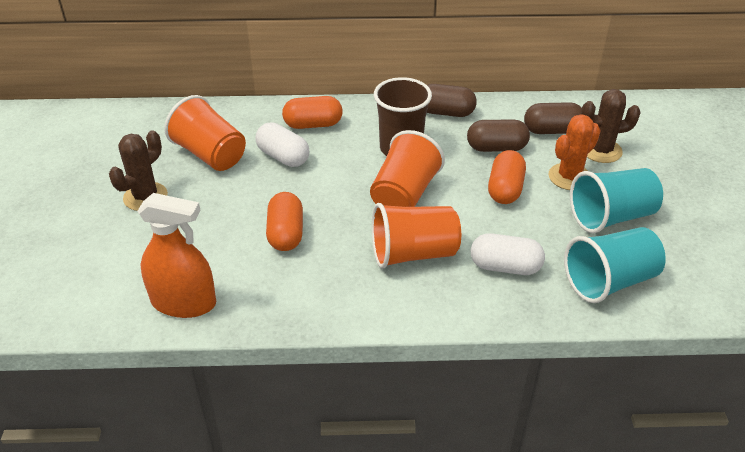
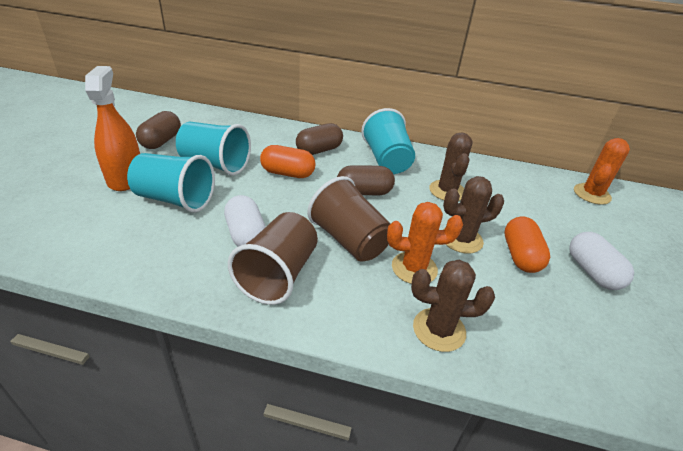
brown cactus: [109,130,168,211] [581,89,641,163] = 2 -> [411,260,495,352] [429,132,473,201] [443,176,504,254] = 3
brown cup: [374,77,432,156] = 1 -> [228,212,318,305] [307,176,390,262] = 2
orange cactus: [549,114,601,190] = 1 -> [387,202,463,284] [574,138,630,205] = 2
orange capsule: [266,192,303,251] [282,96,343,129] [488,150,526,204] = 3 -> [260,145,316,178] [504,217,550,273] = 2
orange cup: [164,95,246,171] [370,130,445,207] [372,203,461,269] = 3 -> none = 0
turquoise cup: [564,227,666,303] [570,168,663,233] = 2 -> [127,153,215,213] [176,122,251,176] [361,108,415,174] = 3

